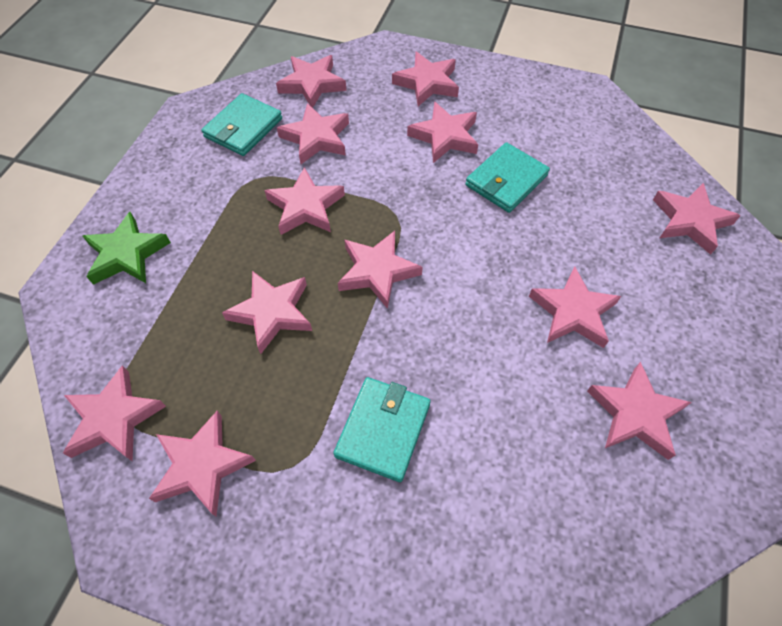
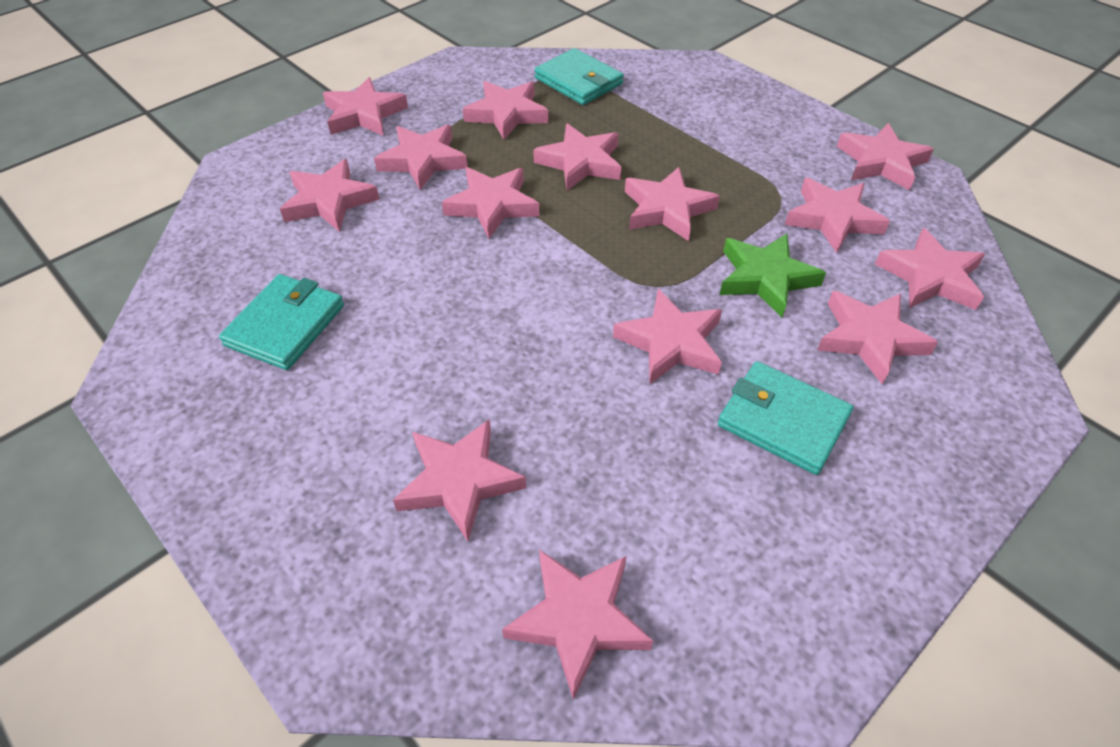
pink star: [63,365,166,461] [149,411,256,516] [222,271,312,354] [264,167,345,235] [276,55,346,108] [277,103,349,164] [338,231,423,309] [392,52,459,106] [407,102,478,163] [529,266,621,348] [587,362,692,460] [653,183,740,255] = 12 -> [280,159,380,232] [323,77,408,136] [374,124,467,190] [393,419,526,541] [442,167,539,239] [463,81,548,140] [502,550,653,700] [533,123,621,190] [613,289,722,384] [625,167,720,241] [785,178,890,253] [817,291,938,385] [837,123,934,190] [875,228,985,310] = 14

